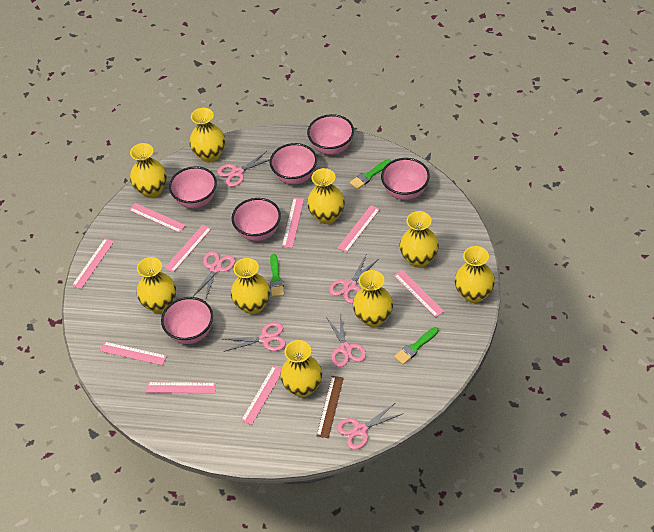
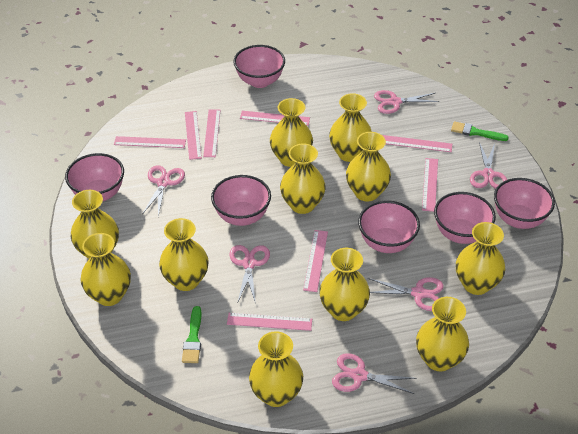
brown ruler: [317,376,344,438] = 1 -> none = 0
green brush: [270,254,284,297] [350,159,391,189] [394,327,439,365] = 3 -> [182,306,202,363] [451,121,509,141] = 2
pink ruler: [72,238,114,289] [100,342,167,365] [129,203,186,233] [146,382,216,393] [165,225,211,272] [241,365,282,425] [282,198,304,248] [338,205,380,253] [394,270,445,317] = 9 -> [114,136,186,148] [185,111,202,160] [203,109,220,157] [227,313,312,331] [240,111,310,126] [303,230,328,292] [382,135,452,152] [422,158,438,212] = 8
yellow vase: [130,143,167,198] [137,257,176,313] [189,108,225,163] [231,258,270,314] [280,340,322,397] [307,168,345,224] [353,270,393,327] [400,211,439,268] [455,246,495,303] = 9 -> [71,190,119,259] [80,233,131,306] [159,218,209,291] [249,331,303,407] [270,98,313,167] [280,144,326,214] [319,248,370,321] [329,93,372,162] [346,132,391,201] [416,297,469,371] [456,222,505,295] = 11

